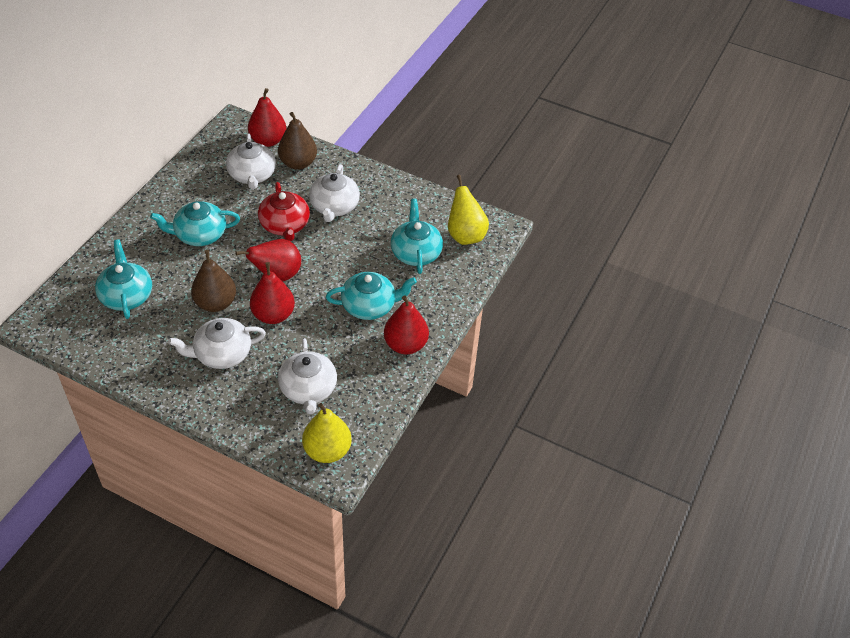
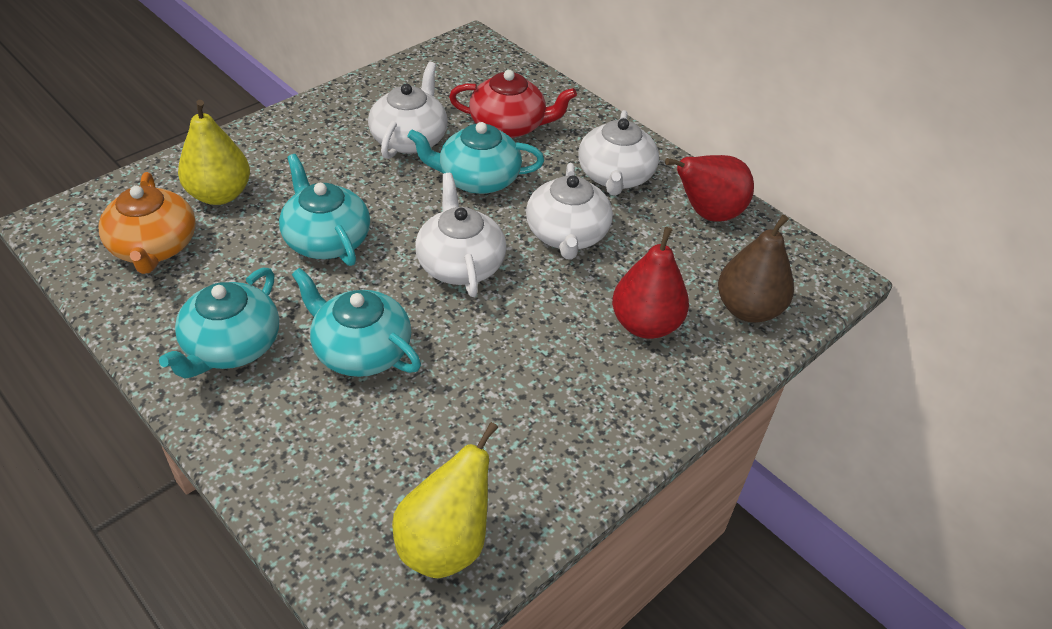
brown pear: [191,250,236,312] [278,112,317,170] = 2 -> [718,215,794,323] = 1
orange teapot: none = 0 -> [98,172,196,274] = 1
red pear: [235,239,301,281] [248,88,286,147] [250,262,295,324] [384,295,429,354] = 4 -> [612,227,689,339] [665,155,754,222] = 2

